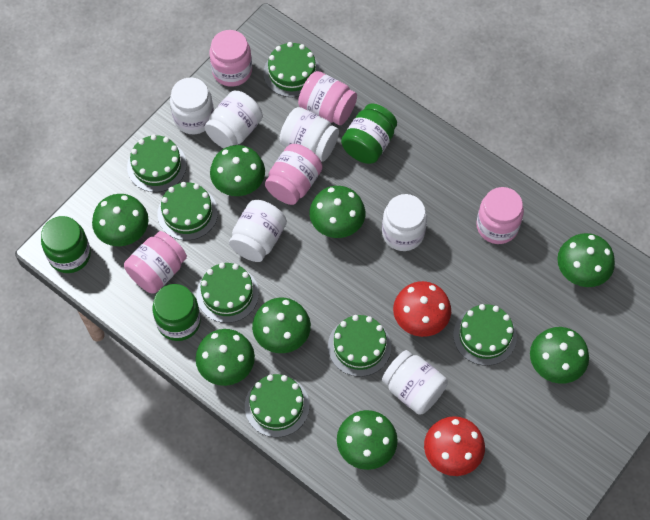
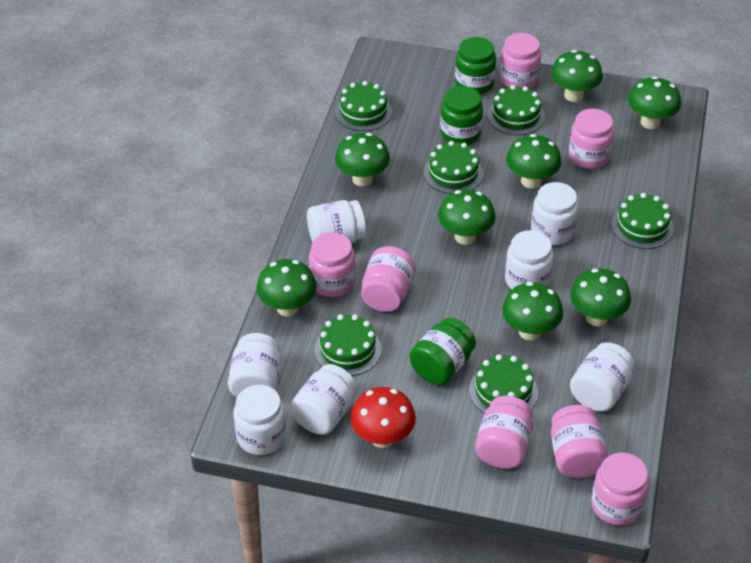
green cake: [127,135,187,192] [157,182,218,240] [196,263,259,323] [245,374,309,437] [263,42,321,97] [328,315,391,377] [453,304,517,366] = 7 -> [314,314,382,376] [335,81,392,131] [424,141,483,194] [469,354,538,413] [487,85,545,135] [611,193,674,249] = 6
pink jar: [124,231,187,294] [209,30,252,87] [265,144,323,205] [298,71,357,125] [476,187,524,244] = 5 -> [309,232,356,297] [361,246,415,312] [475,396,533,469] [500,33,541,89] [551,405,608,478] [569,109,614,169] [591,453,649,525] = 7
red mushroom: [393,281,451,337] [424,416,485,476] = 2 -> [351,387,416,448] = 1
white jar: [170,77,214,134] [204,91,263,148] [229,200,287,262] [280,107,339,162] [382,194,427,251] [382,350,448,415] = 6 -> [228,333,281,397] [233,385,286,455] [290,364,357,435] [307,200,366,244] [505,230,553,289] [531,182,578,245] [570,342,634,412] = 7

